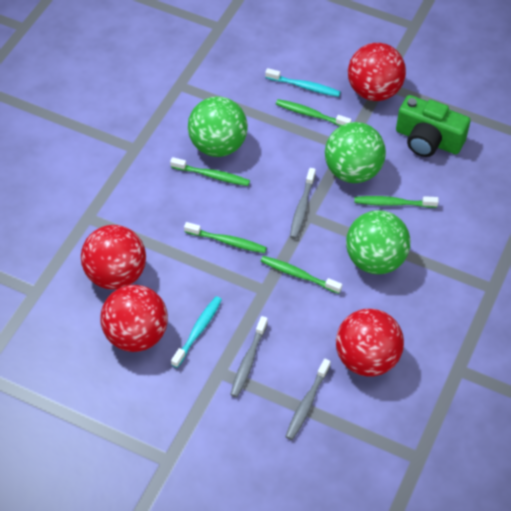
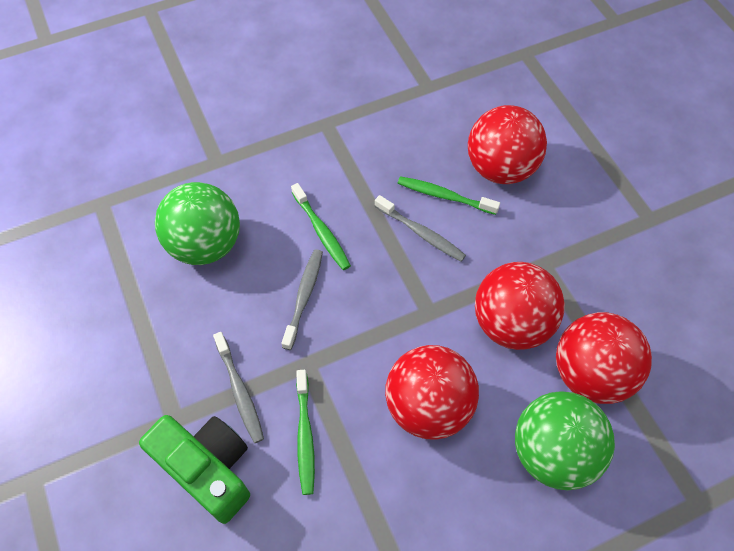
green ball: [188,96,248,157] [325,122,386,183] [346,210,410,274] = 3 -> [155,182,240,265] [515,391,615,490] = 2
green toothbrush: [170,157,250,186] [184,222,267,253] [261,256,342,294] [276,99,351,126] [354,196,439,208] = 5 -> [291,183,351,270] [296,370,315,495] [398,176,500,215] = 3
turquoise toothbrush: [171,296,222,368] [265,68,340,97] = 2 -> none = 0

